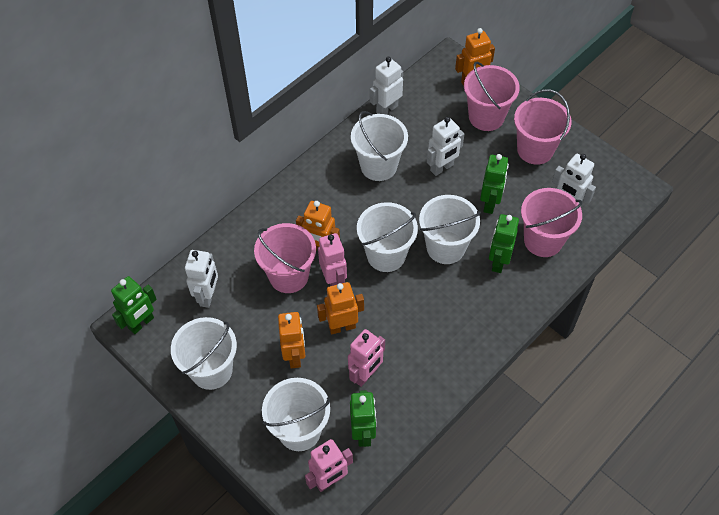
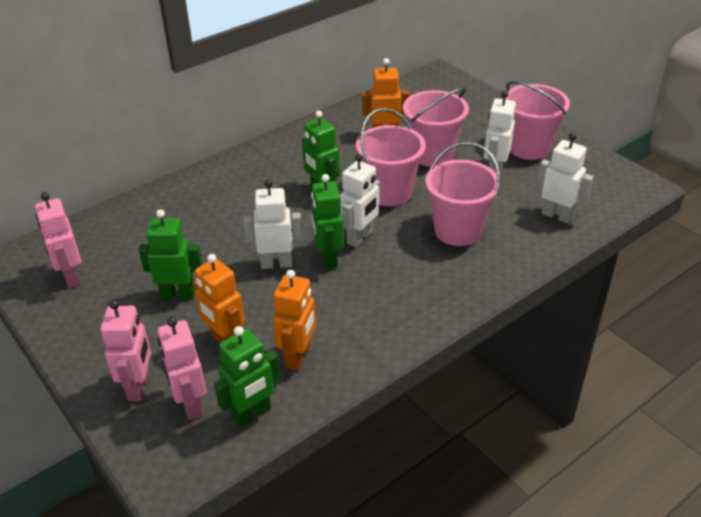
orange robot: [278,312,305,369] [296,201,340,251] [317,282,364,334] [455,28,495,86] = 4 -> [194,254,245,342] [273,270,316,371] [362,58,409,128] = 3
white bucket: [171,317,237,390] [262,378,330,451] [351,111,408,181] [357,202,418,272] [419,195,481,264] = 5 -> none = 0

